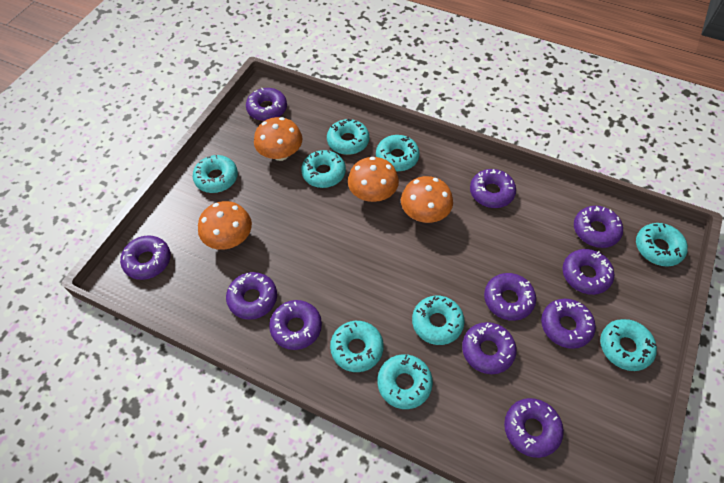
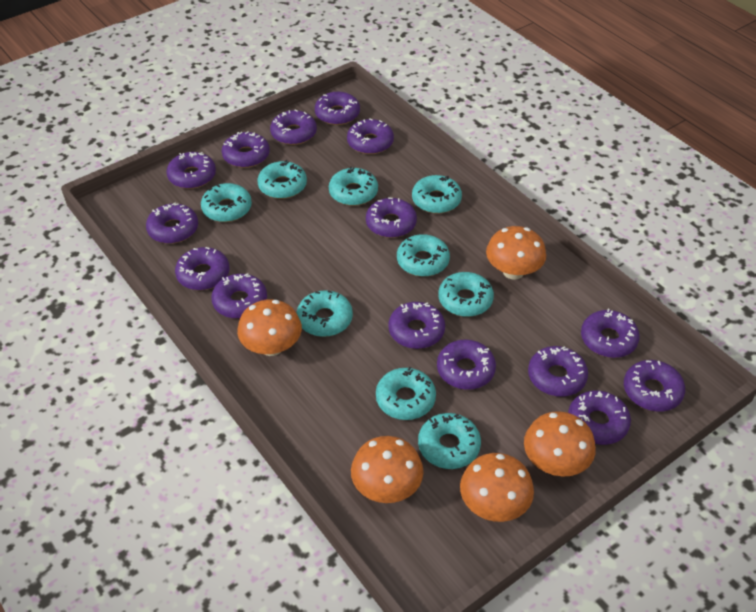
orange mushroom: [198,201,252,250] [254,117,302,161] [348,157,399,202] [401,176,453,223] = 4 -> [237,299,302,356] [351,436,424,503] [460,453,534,522] [486,226,546,280] [524,411,596,476] = 5
purple donut: [120,235,171,280] [226,272,277,320] [246,88,287,121] [269,300,322,350] [462,322,517,374] [470,169,516,208] [484,273,536,321] [504,398,564,458] [541,299,596,349] [562,249,614,295] [574,206,623,248] = 11 -> [146,202,198,244] [166,152,216,189] [175,247,229,290] [211,273,267,319] [222,131,270,168] [270,109,317,145] [315,92,360,125] [347,118,394,154] [366,197,417,238] [388,302,445,349] [437,339,496,390] [528,346,588,397] [568,390,631,445] [581,309,640,358] [624,360,685,412] = 15

